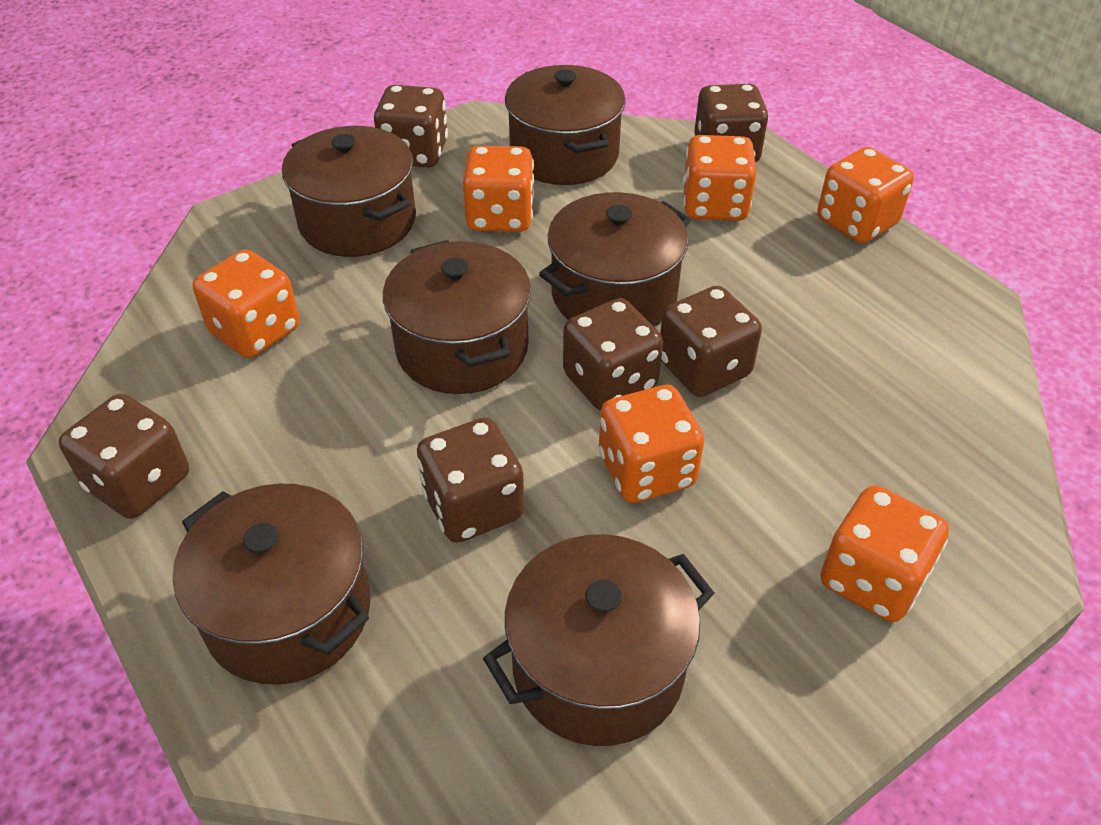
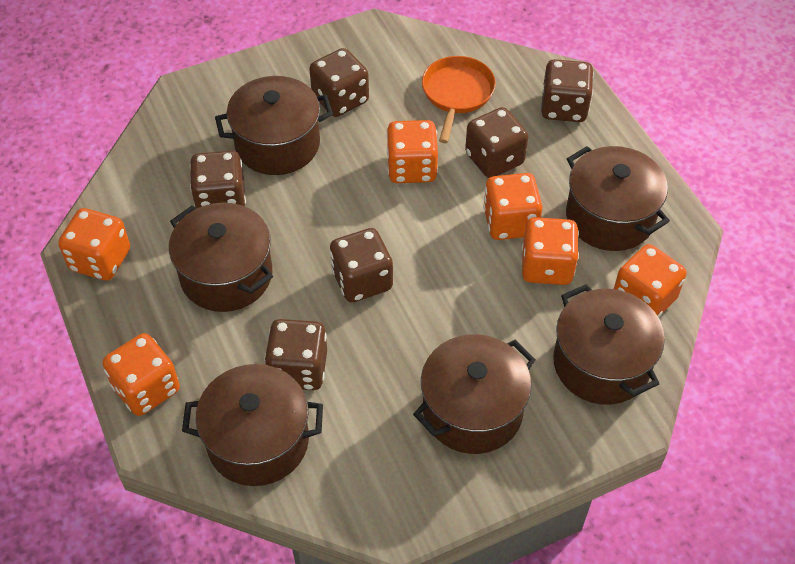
orange pan: none = 0 -> [422,56,496,143] = 1

